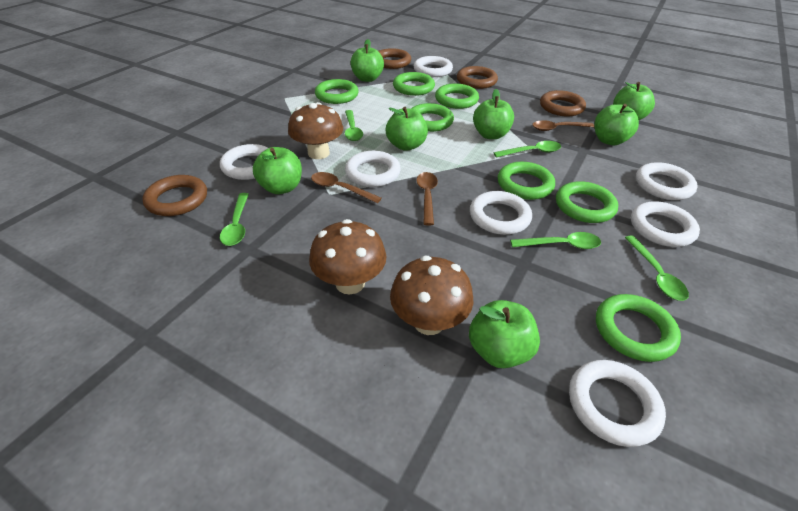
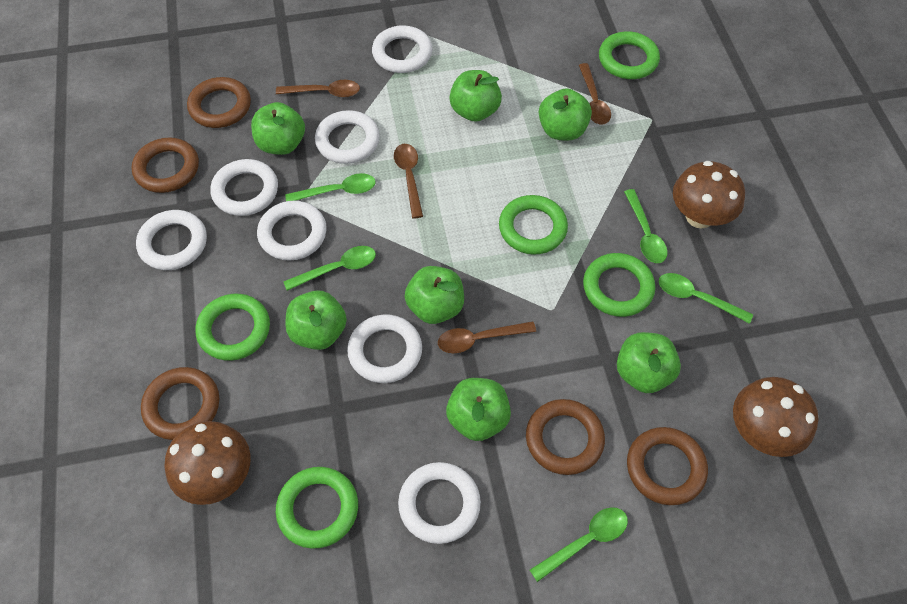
brown ring: [142,175,207,216] [378,48,411,69] [457,66,498,89] [540,90,586,116] = 4 -> [132,138,199,193] [141,367,219,440] [187,77,251,128] [526,399,605,475] [627,427,708,505] = 5
brown spoon: [311,172,382,203] [416,172,438,226] [532,120,594,131] = 3 -> [276,80,360,97] [394,144,423,219] [438,321,536,353] [579,63,611,125] = 4
green ring: [315,79,359,104] [393,72,435,96] [411,103,454,132] [435,83,479,109] [498,162,555,200] [556,181,618,223] [596,294,681,362] = 7 -> [195,294,270,361] [276,467,358,549] [499,195,568,255] [583,253,655,317] [599,31,660,79] = 5

